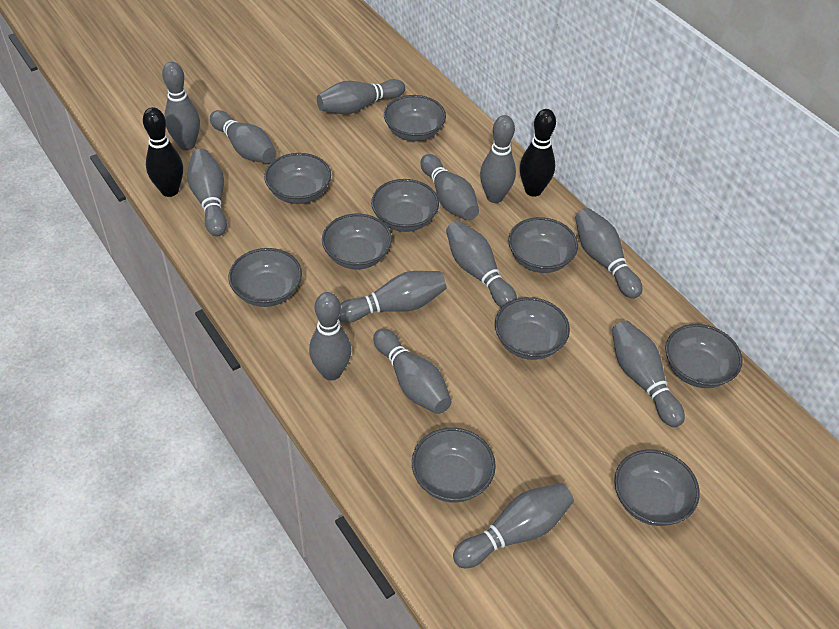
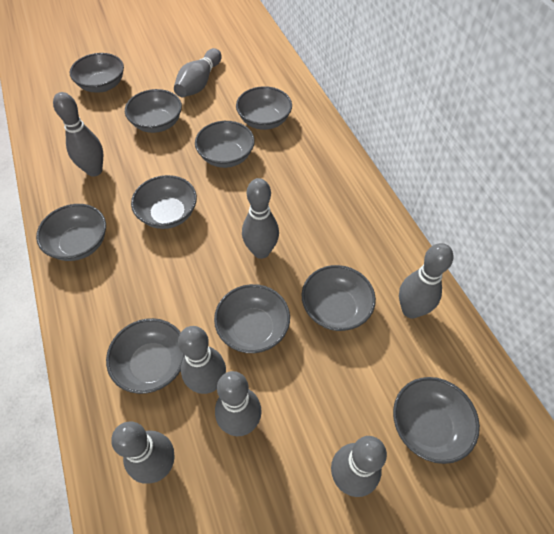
black bowling pin: [143,107,183,197] [520,109,556,197] = 2 -> none = 0
grey bowling pin: [162,62,200,150] [187,149,227,237] [210,110,276,163] [309,292,351,381] [317,79,405,114] [338,271,447,323] [373,328,452,414] [420,154,479,221] [446,221,517,308] [453,483,574,568] [480,115,516,203] [575,208,642,299] [612,321,685,427] = 13 -> [53,92,103,177] [111,422,175,484] [174,48,221,97] [178,326,226,394] [215,371,262,436] [242,178,279,259] [331,436,387,497] [399,243,453,318] = 8

